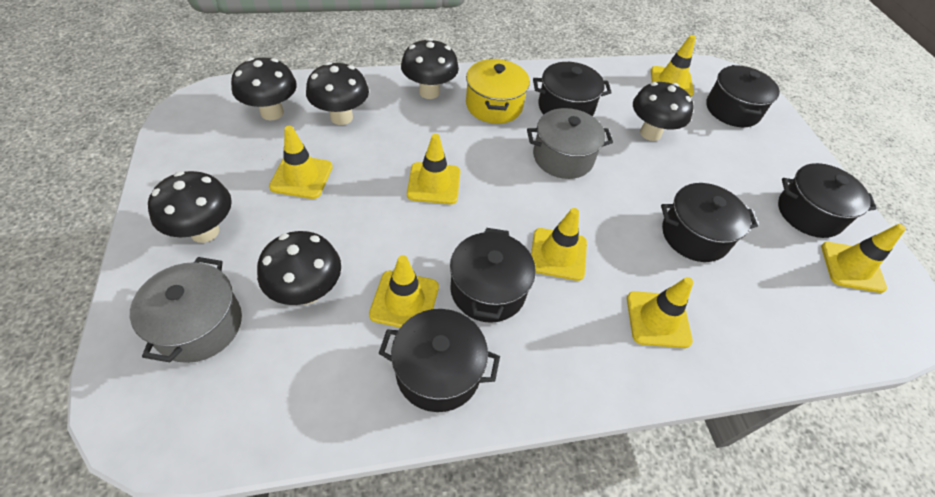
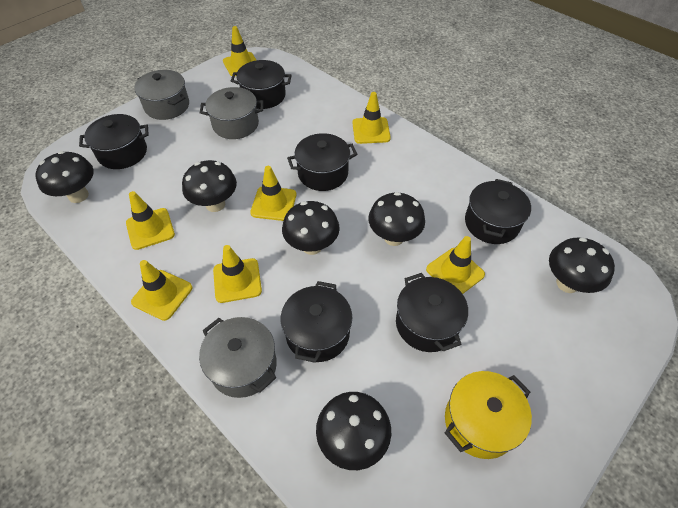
grey pot: [130,257,242,363] [527,108,613,179] = 2 -> [134,70,189,120] [199,317,277,398] [200,87,264,139] = 3

